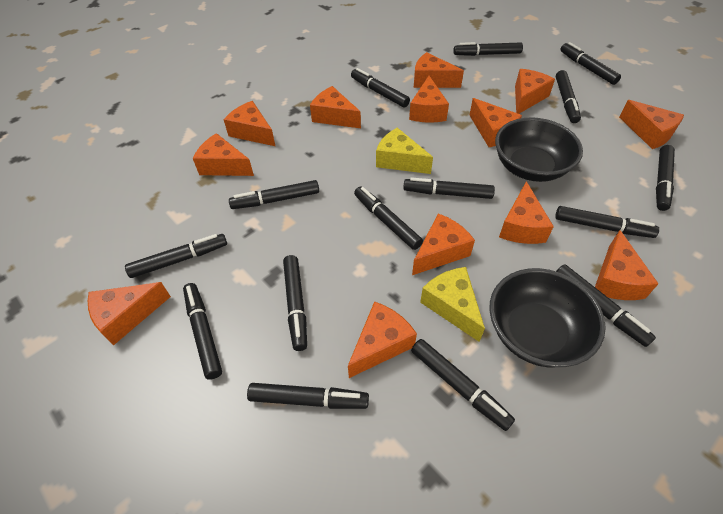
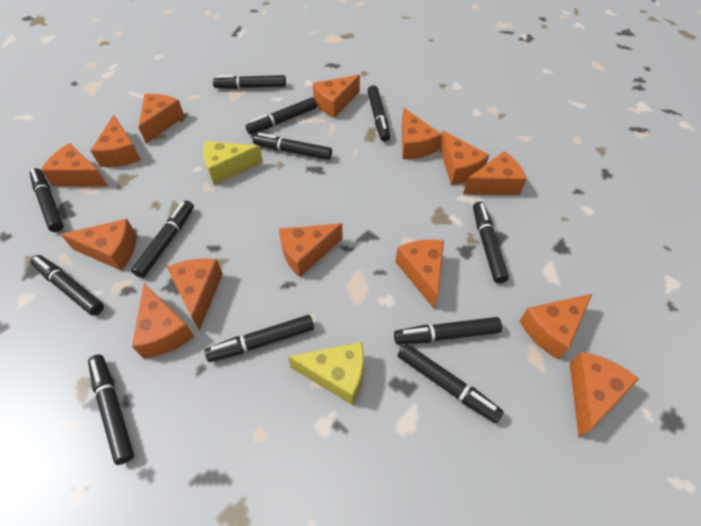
black bowl: [489,268,606,367] [495,117,583,182] = 2 -> none = 0
black marker: [125,234,227,278] [183,283,222,380] [229,180,319,209] [247,383,369,409] [283,255,307,351] [351,68,410,107] [354,186,423,250] [403,177,495,199] [411,339,515,431] [453,42,523,56] [555,206,659,238] [556,70,581,123] [556,264,656,347] [560,42,621,85] [656,145,675,211] = 15 -> [30,168,64,232] [31,255,104,316] [88,355,134,465] [131,201,194,278] [205,315,314,362] [213,75,286,89] [246,97,317,134] [253,133,332,160] [367,85,390,142] [394,317,502,344] [398,343,504,423] [473,202,509,283] = 12
orange cheese: [88,282,171,346] [193,133,254,176] [223,101,275,146] [310,86,361,128] [348,301,417,378] [409,76,449,123] [412,213,475,275] [414,52,464,88] [470,98,522,147] [499,181,554,244] [515,69,555,114] [595,230,659,300] [619,100,684,149] = 13 -> [41,143,108,186] [60,219,136,271] [90,115,141,167] [132,283,194,358] [138,94,185,144] [167,258,223,331] [279,223,343,277] [312,75,360,118] [396,240,444,308] [402,108,441,159] [439,131,489,185] [463,151,527,195] [520,294,592,360] [570,352,639,437] = 14

